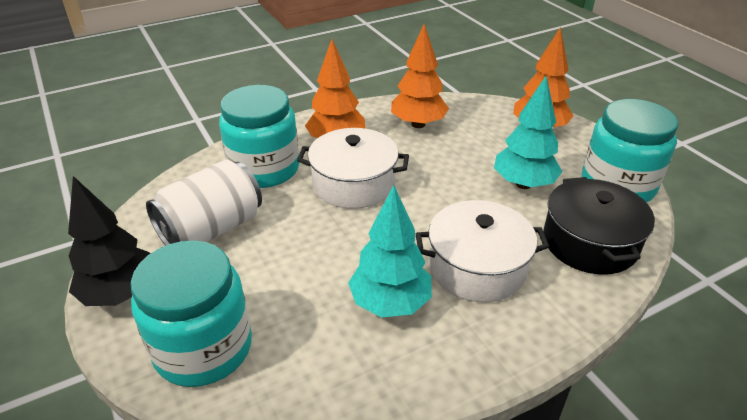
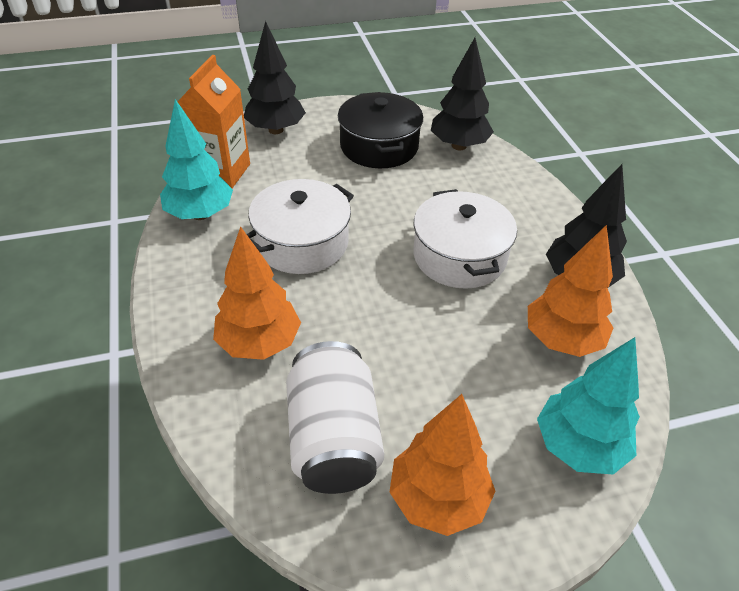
black tree: [68,176,150,306] = 1 -> [244,21,306,134] [431,38,494,150] [546,164,627,288] = 3
orange carton: none = 0 -> [177,55,250,188] = 1
turquoise jar: [131,240,252,387] [219,85,299,188] [582,99,678,203] = 3 -> none = 0

